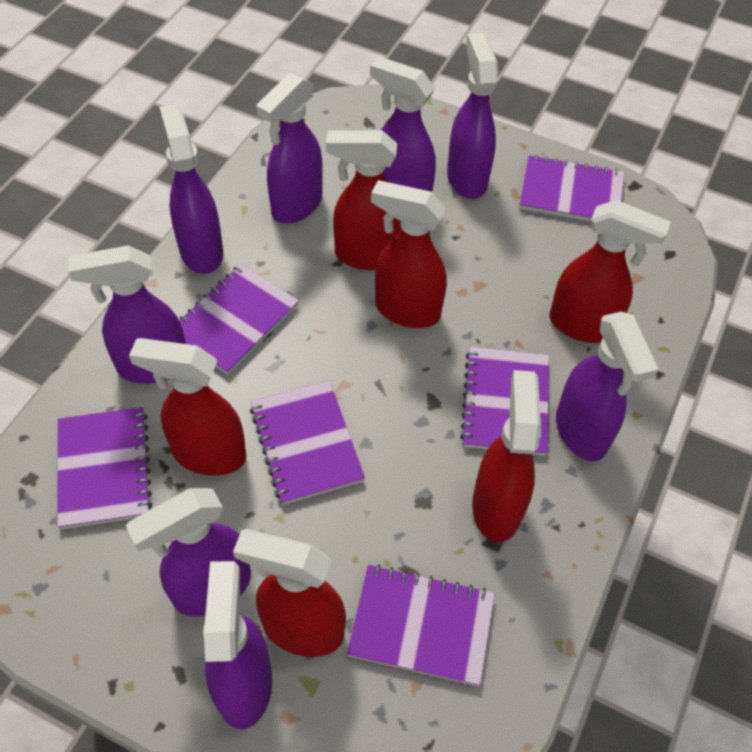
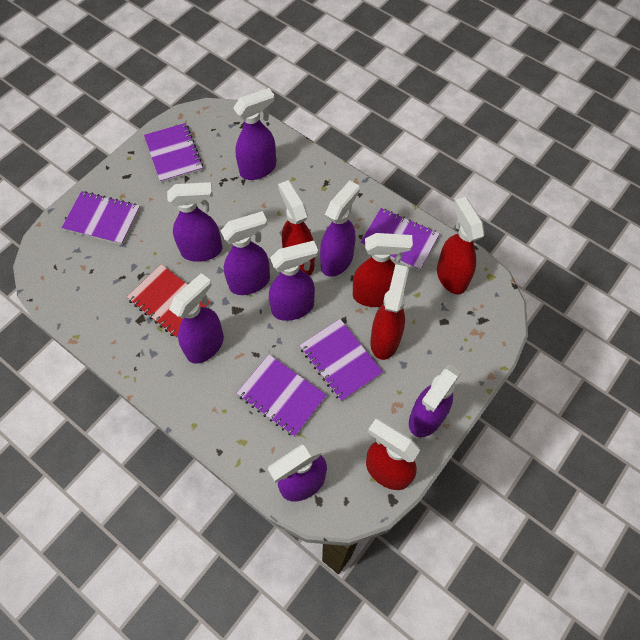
purple notebook: [57,407,152,529] [179,264,299,375] [250,380,365,505] [347,565,495,686] [460,347,549,456] [519,155,624,222] = 6 -> [61,191,141,245] [144,123,203,183] [236,355,326,437] [299,319,383,402] [360,208,440,271] = 5
red notebook: none = 0 -> [127,264,210,338] = 1
red spray bottle: [129,338,246,476] [233,529,346,657] [326,130,401,270] [371,180,447,328] [472,370,541,542] [549,200,671,343] = 6 -> [278,180,315,276] [353,233,413,307] [366,419,420,490] [370,264,409,360] [437,197,484,294] = 5

